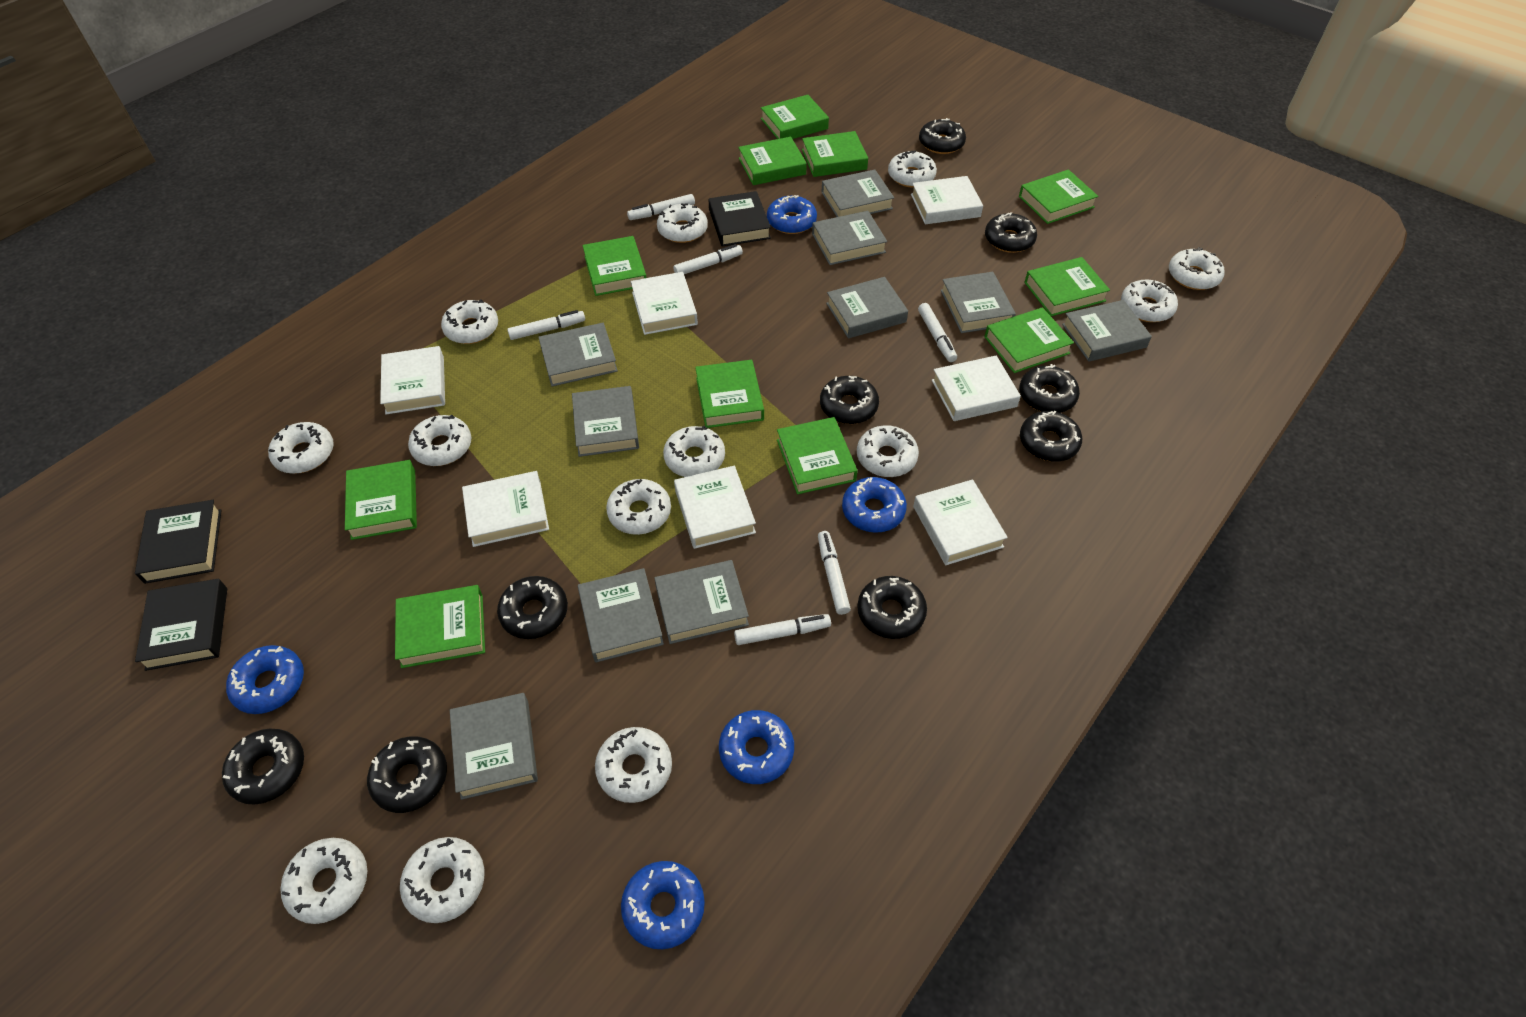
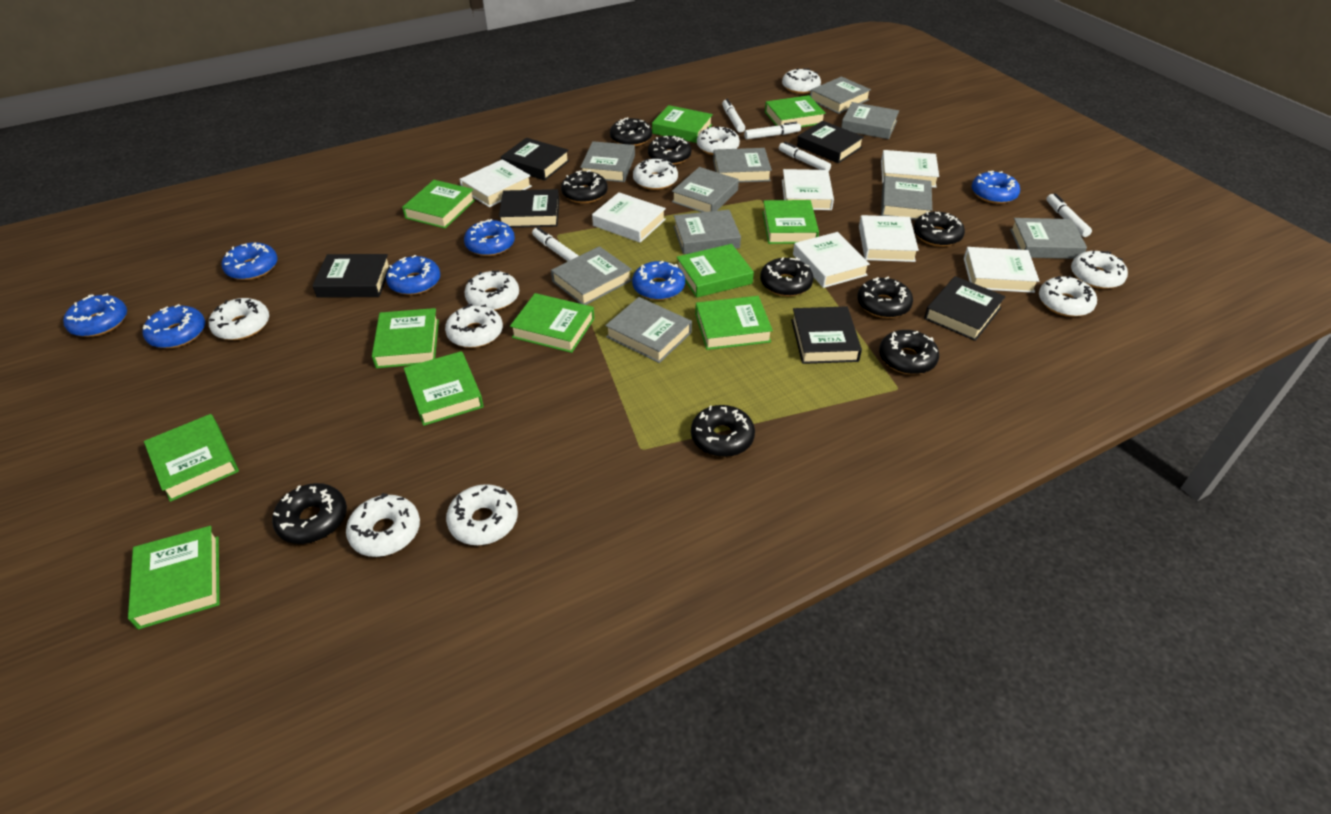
black book: [135,500,222,584] [135,579,227,671] [708,191,771,246] = 3 -> [312,254,390,298] [499,189,559,228] [501,138,570,180] [791,306,862,364] [797,121,864,163] [924,276,1006,341] = 6
blue donut: [226,645,304,714] [621,861,705,949] [719,710,794,784] [767,195,817,234] [842,477,907,533] = 5 -> [63,293,127,337] [143,304,205,348] [222,242,278,280] [386,255,440,295] [464,219,515,256] [632,261,685,300] [972,171,1020,204] = 7
white donut: [268,422,334,474] [281,838,367,924] [400,837,485,923] [408,414,471,466] [441,299,498,344] [595,727,672,803] [606,479,671,535] [657,203,708,243] [663,425,725,477] [857,425,919,477] [888,150,937,188] [1121,279,1178,322] [1169,247,1225,290] = 13 -> [209,298,269,340] [346,493,420,557] [445,304,503,348] [446,484,518,545] [464,270,519,311] [633,158,678,190] [697,127,740,155] [782,68,821,94] [1039,275,1097,317] [1071,250,1128,289] = 10
white marker: [507,310,585,340] [627,194,695,220] [673,244,743,274] [734,614,831,645] [818,531,851,615] [918,303,957,362] = 6 -> [532,227,579,261] [722,99,745,133] [744,122,801,139] [779,141,831,171] [1046,193,1092,237] = 5

